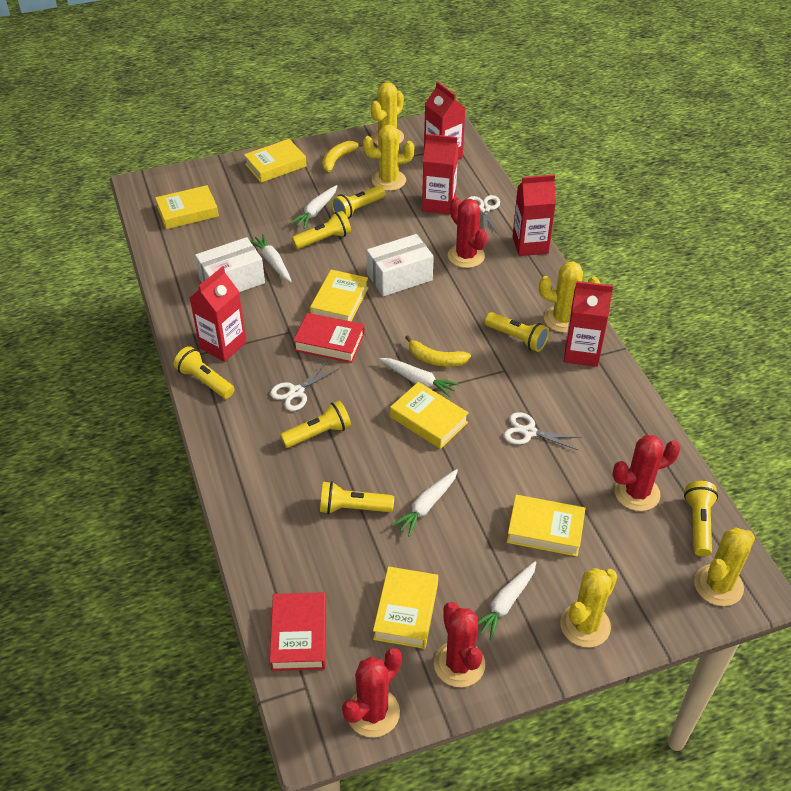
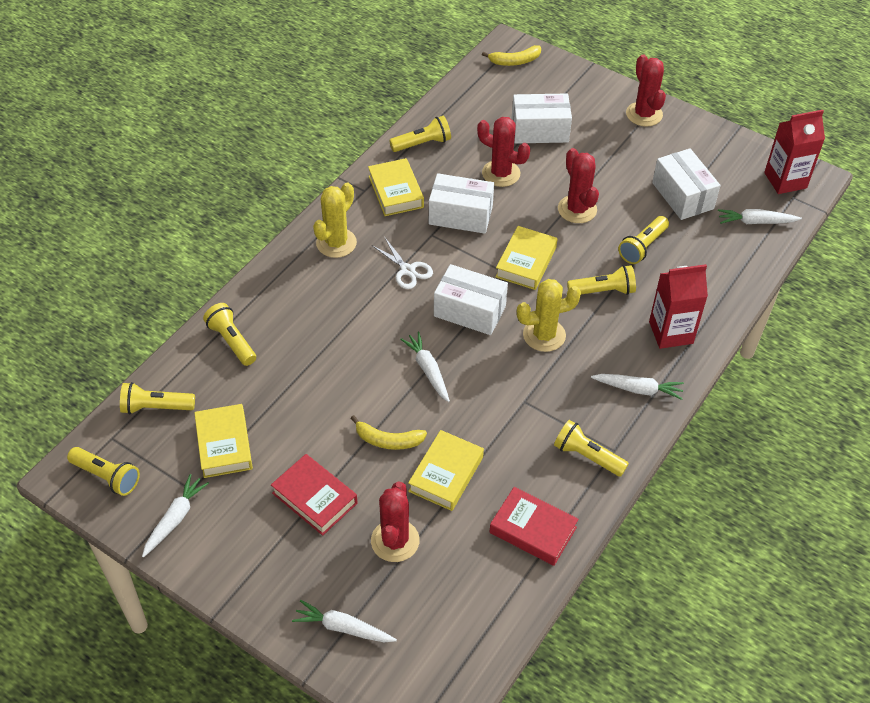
red carton: [190,266,246,362] [422,134,458,215] [424,81,465,160] [512,175,556,256] [564,281,613,367] = 5 -> [649,264,708,349] [764,110,825,194] = 2
white box: [195,237,265,292] [366,234,434,297] = 2 -> [429,173,494,234] [434,264,508,335] [511,94,572,144] [652,149,721,220] = 4
white scissors: [270,361,339,411] [468,195,500,235] [504,412,582,451] = 3 -> [372,238,433,289] = 1
yellow book: [155,185,219,229] [244,139,307,183] [310,270,369,322] [373,566,438,649] [390,382,469,449] [507,495,585,557] = 6 -> [194,404,253,478] [368,158,424,216] [408,430,484,511] [495,226,557,290] = 4
yellow cactus: [363,125,414,191] [371,82,404,145] [539,261,600,333] [560,568,618,647] [694,528,755,606] = 5 -> [313,183,357,258] [517,279,581,352] = 2

